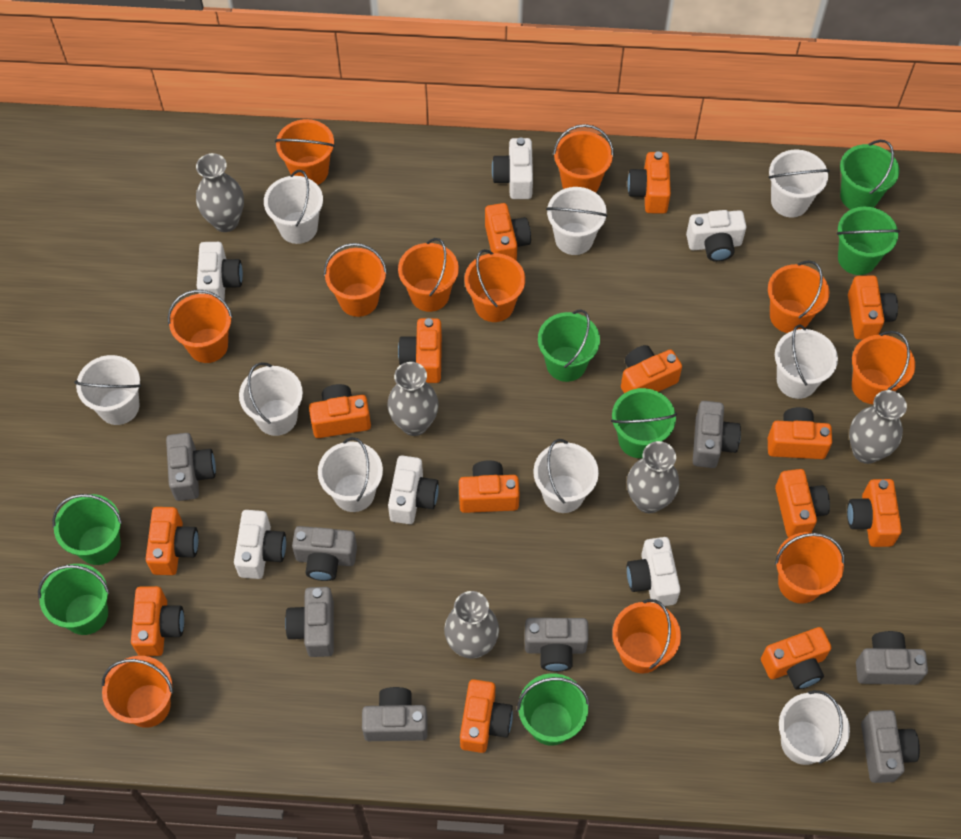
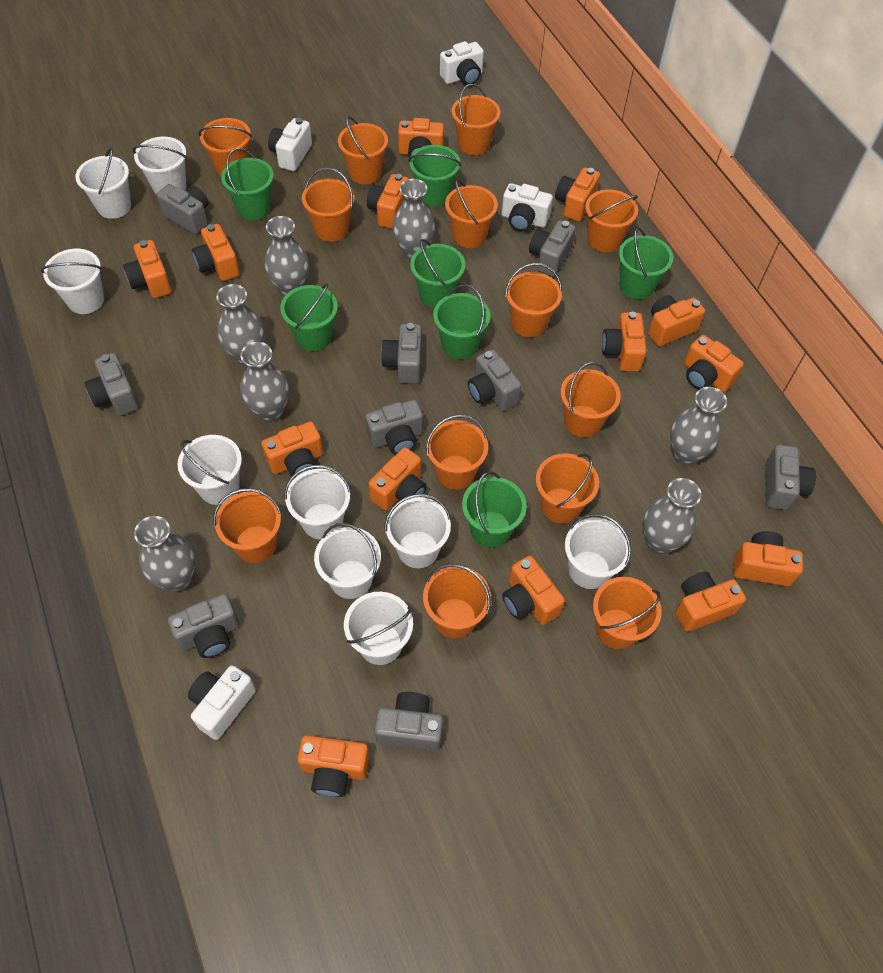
grey camera: [166,433,216,501] [285,587,334,657] [292,526,357,581] [362,687,428,741] [525,618,588,672] [693,401,741,468] [856,631,928,685] [861,710,920,783] = 8 -> [84,353,139,416] [157,184,208,234] [168,594,239,658] [365,400,423,455] [375,692,443,751] [381,323,422,384] [468,349,522,411] [529,220,576,277] [766,444,816,510] = 9
grey vase: [196,153,244,232] [387,362,439,436] [444,591,499,659] [627,441,679,513] [849,390,907,464] = 5 -> [134,516,195,592] [216,284,265,366] [240,342,289,423] [265,216,309,297] [392,179,435,261] [643,478,701,554] [670,387,727,466] = 7
orange bucket: [102,656,173,728] [168,290,232,363] [275,119,335,185] [324,243,387,317] [398,238,459,312] [464,249,525,322] [553,124,614,193] [612,599,681,673] [768,260,829,333] [775,532,845,604] [852,331,915,404] = 11 -> [198,118,252,176] [213,488,282,563] [302,168,355,242] [338,116,388,184] [423,564,491,638] [426,415,488,490] [445,179,498,248] [452,84,500,155] [505,263,562,337] [536,453,599,524] [560,362,621,437] [585,189,638,252] [593,577,662,649] = 13
white camera: [197,242,243,300] [234,510,286,579] [388,456,439,524] [492,137,533,199] [627,537,680,606] [686,210,746,262] = 6 -> [188,665,256,740] [268,118,312,171] [440,41,484,85] [502,183,553,231] = 4

